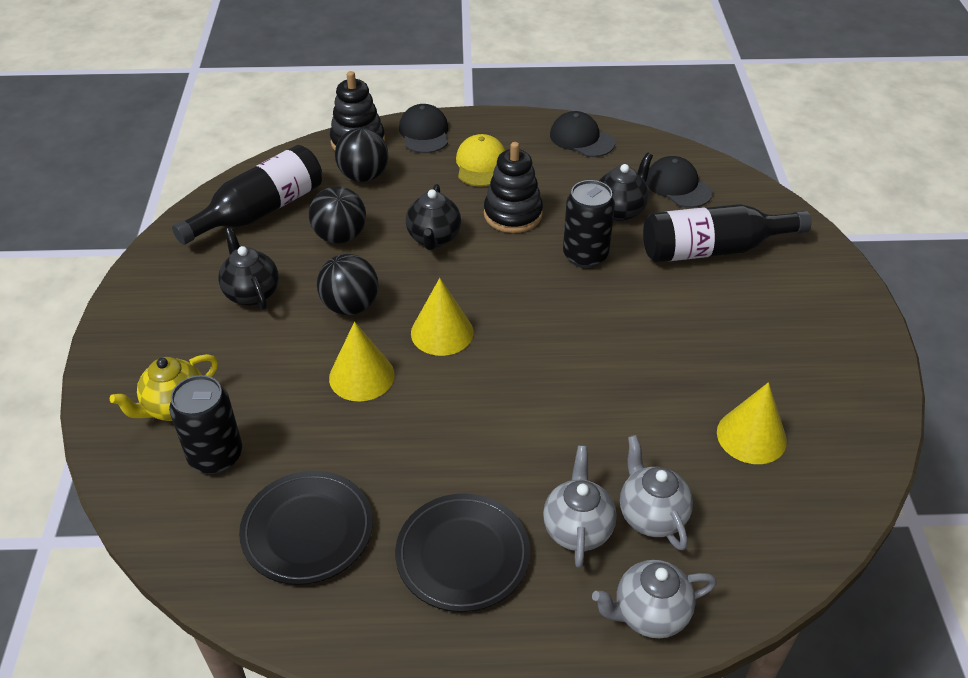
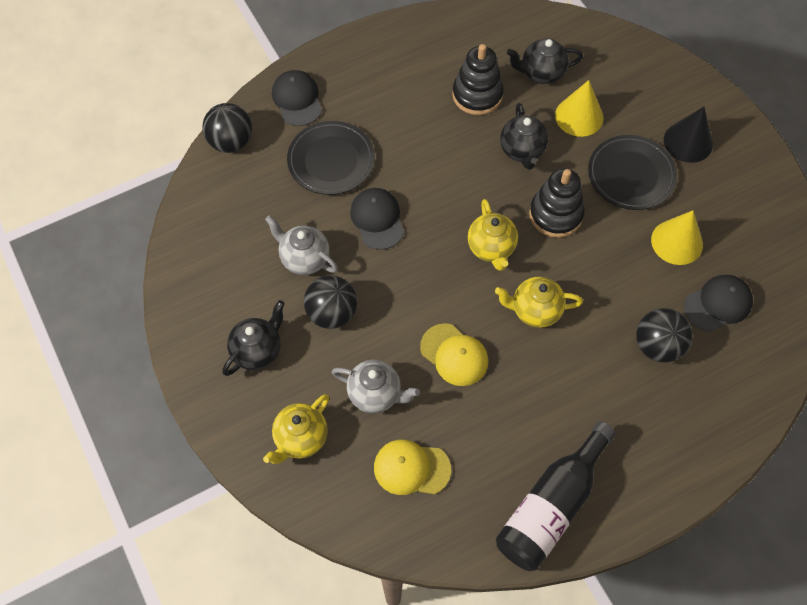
black bottle: [172,145,322,245] [643,204,811,262] = 2 -> [496,421,616,571] = 1
black can: [169,375,243,474] [563,180,615,268] = 2 -> none = 0
black cone: none = 0 -> [664,107,713,163] = 1
grey teapot: [543,445,617,568] [592,560,717,638] [620,435,693,550] = 3 -> [265,215,338,275] [332,360,420,413] = 2
yellow cap: [456,134,506,187] = 1 -> [374,439,451,495] [420,323,488,386] = 2
yellow cone: [329,322,395,402] [411,278,474,356] [717,382,787,464] = 3 -> [555,80,603,137] [651,210,703,265] = 2
yellow teapot: [110,354,218,421] = 1 -> [263,394,329,464] [468,199,518,271] [495,277,583,328] = 3

